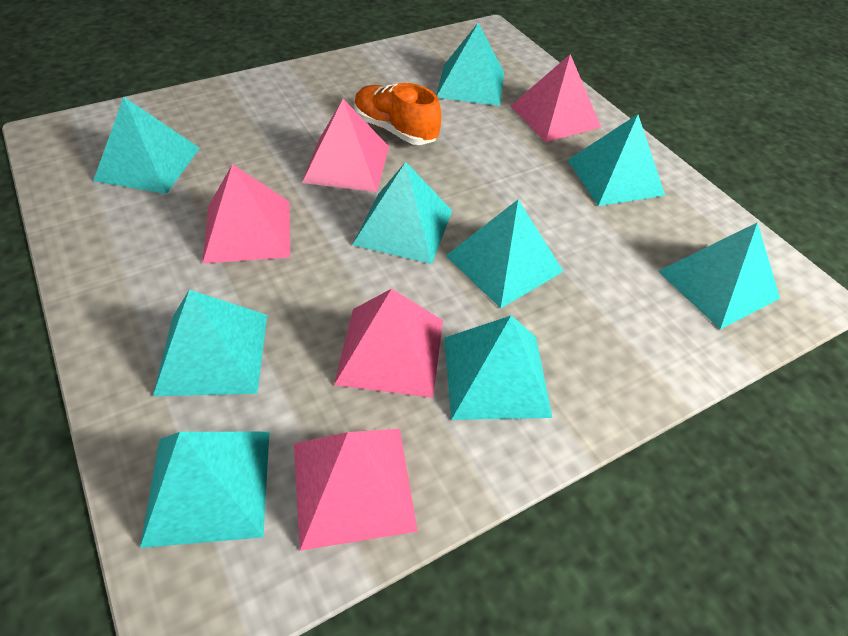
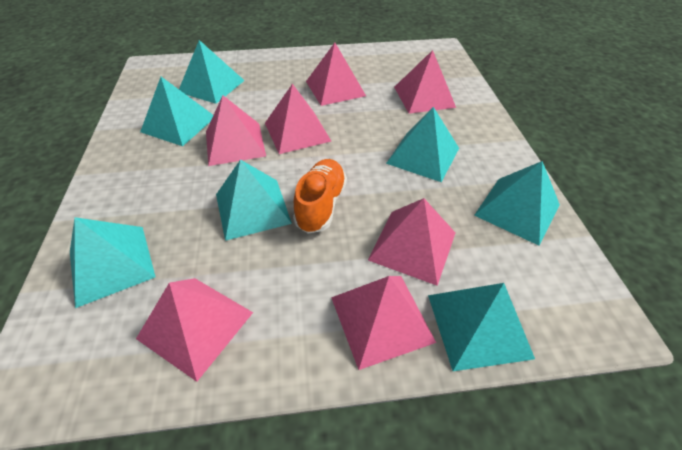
pink pyramid: [202,164,290,264] [294,429,418,551] [302,99,389,192] [334,289,443,398] [510,54,601,142] = 5 -> [136,278,253,382] [206,95,266,166] [265,83,331,154] [306,43,366,106] [331,276,436,370] [368,198,456,286] [394,50,456,114] = 7
turquoise pyramid: [93,97,200,194] [140,432,269,548] [153,290,267,396] [352,162,452,264] [437,23,504,106] [444,315,552,420] [446,199,564,308] [568,114,665,206] [658,222,780,329] = 9 -> [70,217,155,308] [140,77,213,146] [179,40,245,104] [216,160,292,241] [386,107,459,182] [428,283,535,371] [474,161,560,245] = 7

